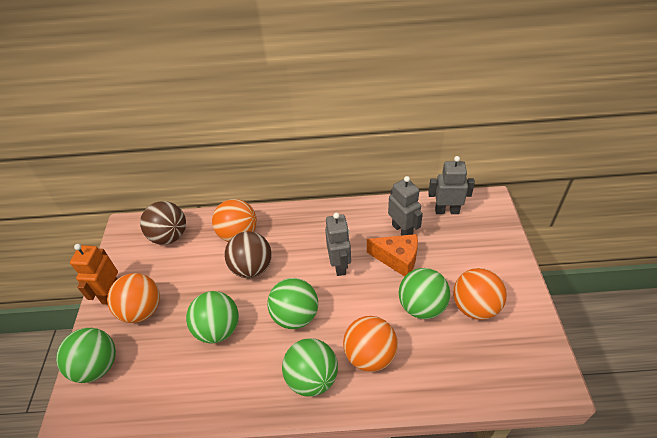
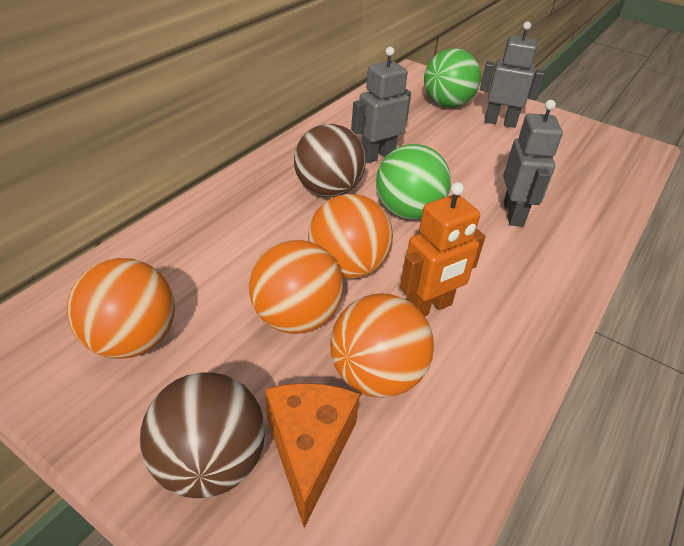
green ball: [56,328,116,383] [186,291,239,343] [267,278,318,329] [282,338,338,397] [399,268,450,319] = 5 -> [376,144,451,219] [424,48,481,108] = 2

